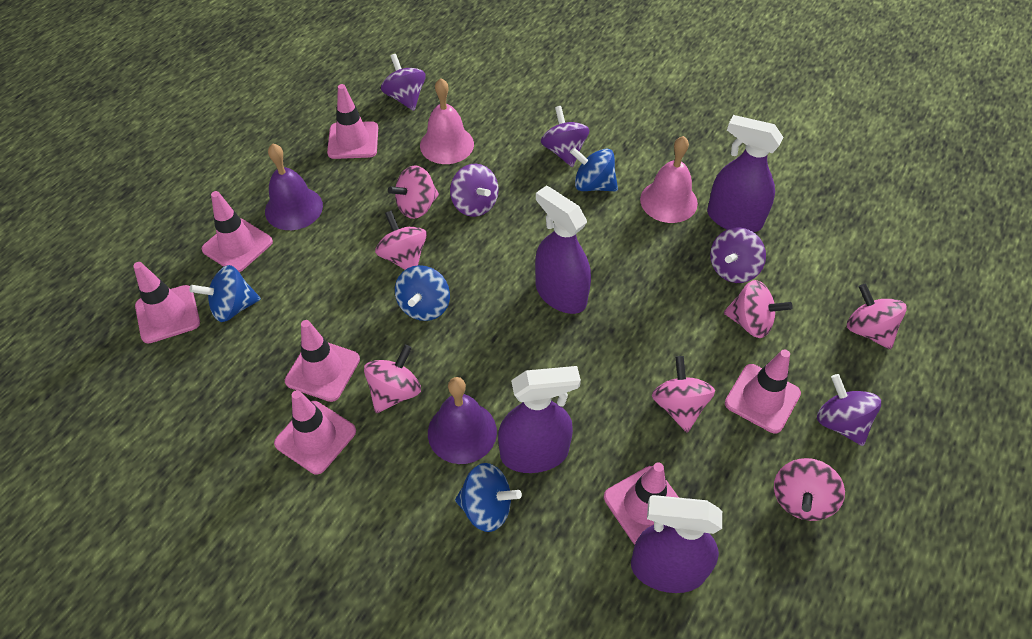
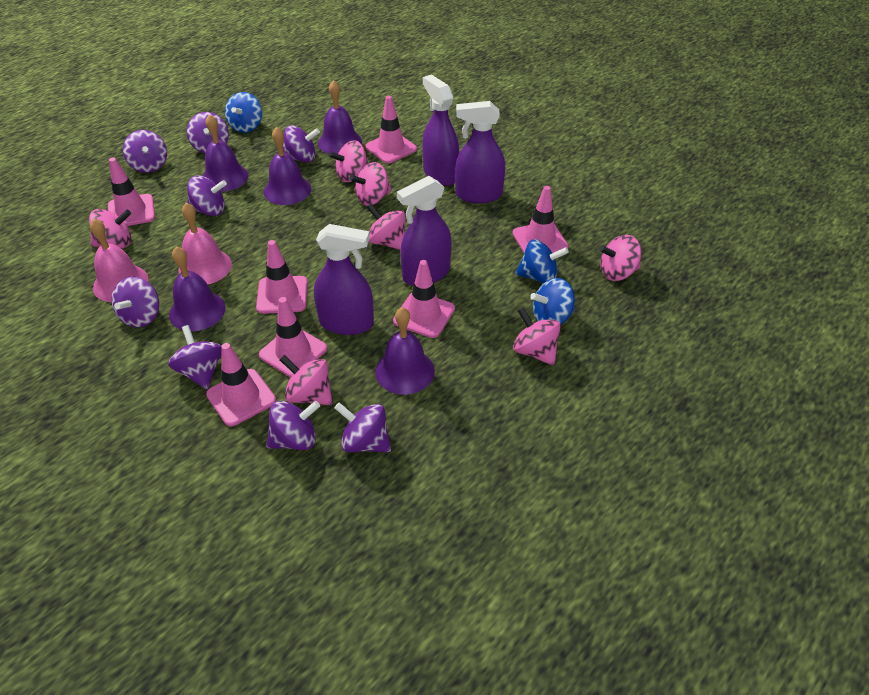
blue spinning top: [190,265,261,322] [395,265,450,321] [455,463,522,532] [570,147,618,191] = 4 -> [225,92,262,133] [515,239,569,283] [530,278,575,325] = 3
purple bell: [265,143,323,230] [428,377,497,464] = 2 -> [169,246,226,331] [203,114,248,192] [264,127,311,205] [318,80,362,154] [375,307,435,395] = 5
purple spinning top: [381,54,426,111] [450,164,499,217] [541,106,589,167] [710,227,766,283] [817,374,881,446] = 5 -> [111,277,159,328] [123,130,167,173] [168,325,222,389] [186,112,229,153] [187,175,227,216] [266,401,320,450] [283,125,320,163] [334,402,391,452] = 8

